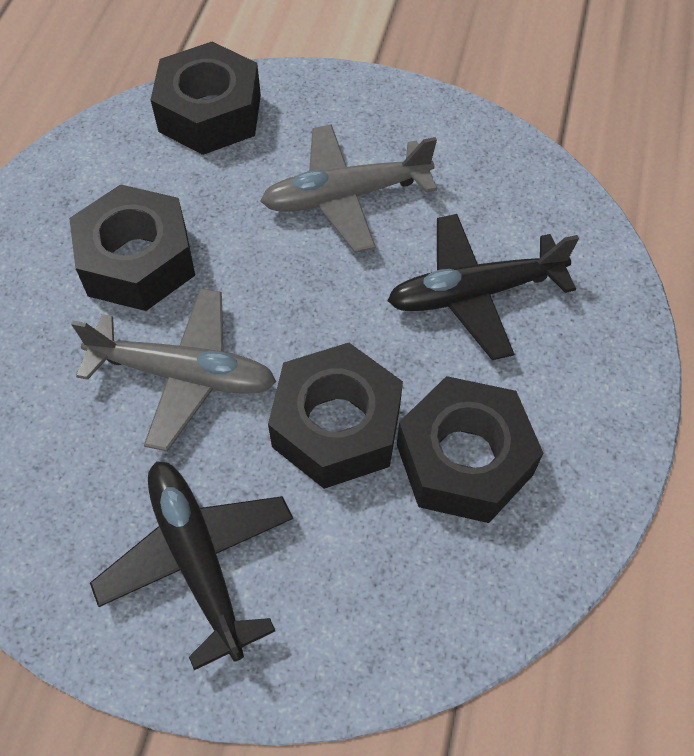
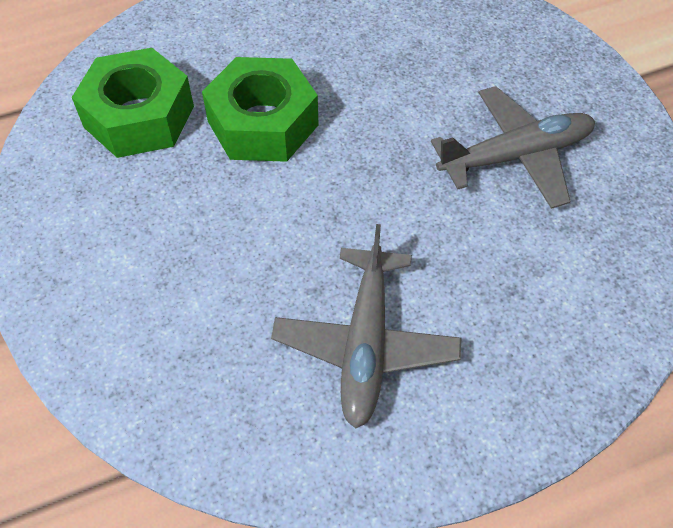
black nut: [69,184,195,311] [151,42,261,155] [268,343,403,489] [397,376,543,523] = 4 -> none = 0
black plane: [90,461,293,670] [387,214,579,360] = 2 -> none = 0
green nut: none = 0 -> [72,48,194,158] [202,57,319,162] = 2

